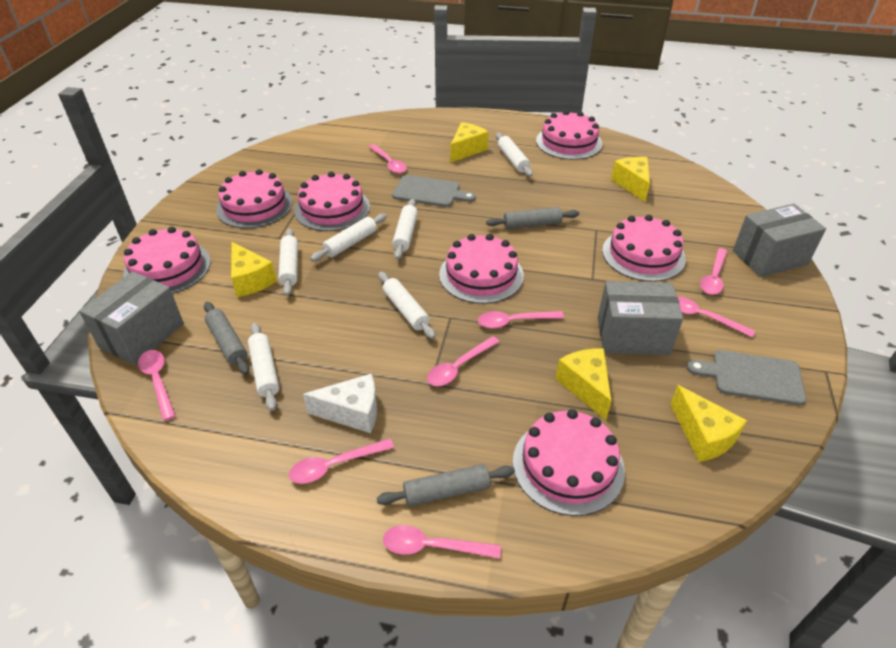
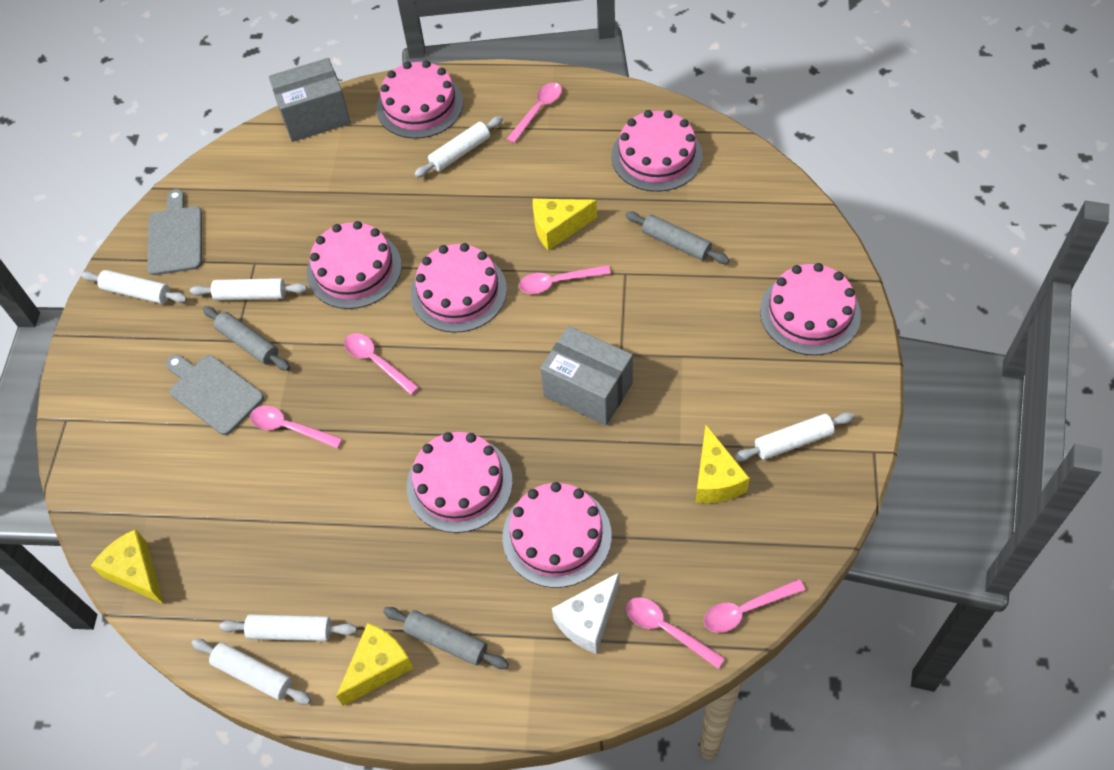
grey box: [79,271,184,365] [598,281,683,355] [733,204,826,277] = 3 -> [269,58,351,142] [540,326,633,425] = 2
pink spoon: [138,350,175,421] [289,439,394,484] [369,144,407,173] [383,525,501,559] [427,336,500,386] [478,311,564,328] [677,296,755,337] [700,248,728,295] = 8 -> [250,406,343,448] [344,333,419,395] [507,83,562,143] [519,265,611,294] [626,597,725,669] [704,579,805,633] = 6
yellow cheese: [231,242,277,297] [451,122,489,162] [556,348,611,420] [611,157,650,202] [670,385,747,462] = 5 -> [91,529,164,604] [336,623,414,706] [533,199,597,251] [696,425,750,503] = 4

